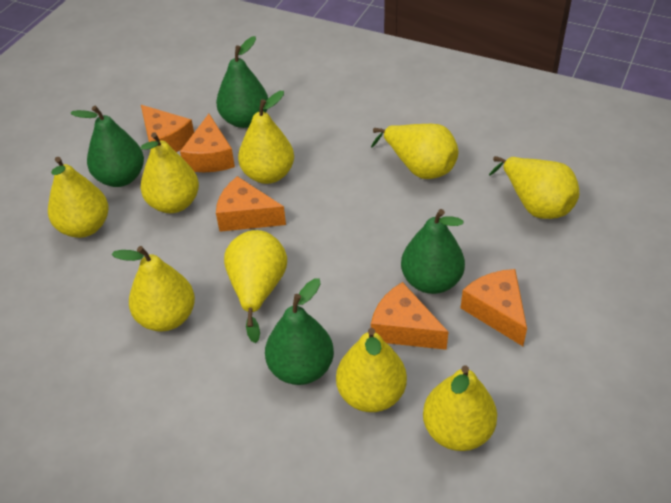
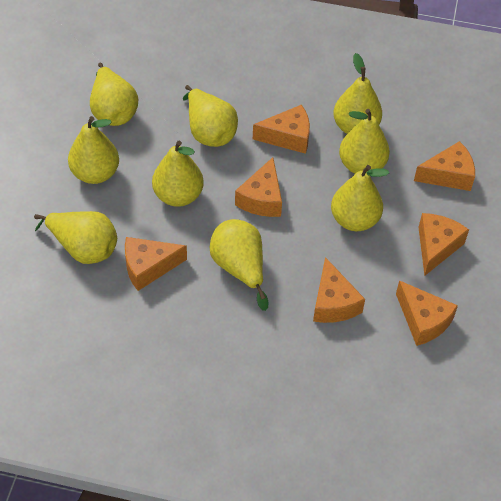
green pear: [70,106,144,187] [216,36,268,128] [265,279,334,385] [401,209,465,294] = 4 -> none = 0
orange cheese: [141,105,194,152] [180,114,235,172] [216,176,286,232] [371,282,448,350] [461,269,527,346] = 5 -> [125,237,187,291] [235,157,282,217] [253,105,310,154] [313,257,365,323] [396,280,458,346] [414,141,475,191] [418,213,469,276] = 7

